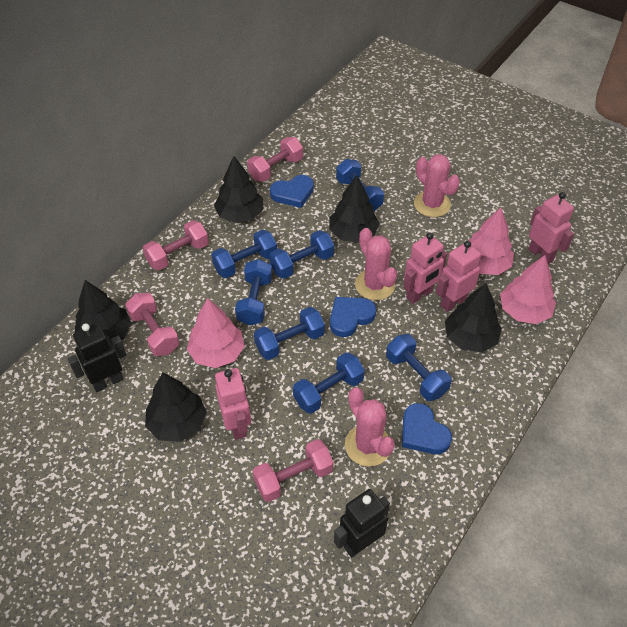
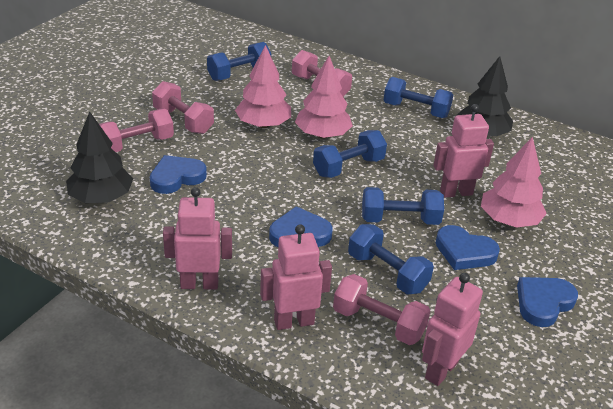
black robot: [68,323,127,392] [334,489,390,558] = 2 -> none = 0
black tree: [75,280,132,345] [145,373,207,442] [214,156,263,223] [329,175,380,243] [445,283,502,352] = 5 -> [66,112,133,203] [457,56,513,136] = 2
blue dumbbell: [211,230,277,278] [235,259,272,325] [254,307,325,360] [269,230,334,279] [293,352,365,414] [336,159,384,212] [386,334,452,401] = 7 -> [207,42,271,81] [313,130,387,178] [348,224,434,294] [362,187,444,225] [384,77,453,118] = 5
blue heart: [270,175,314,208] [330,297,376,337] [402,403,452,454] = 3 -> [150,155,207,194] [269,206,333,247] [436,225,500,270] [517,277,578,327] = 4
pink cactus: [345,387,395,467] [355,228,397,300] [414,154,460,217] = 3 -> none = 0

